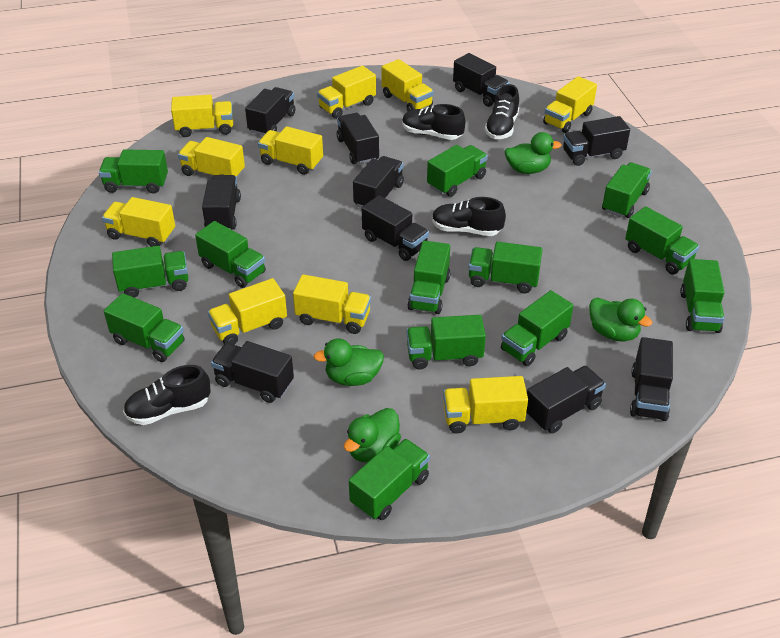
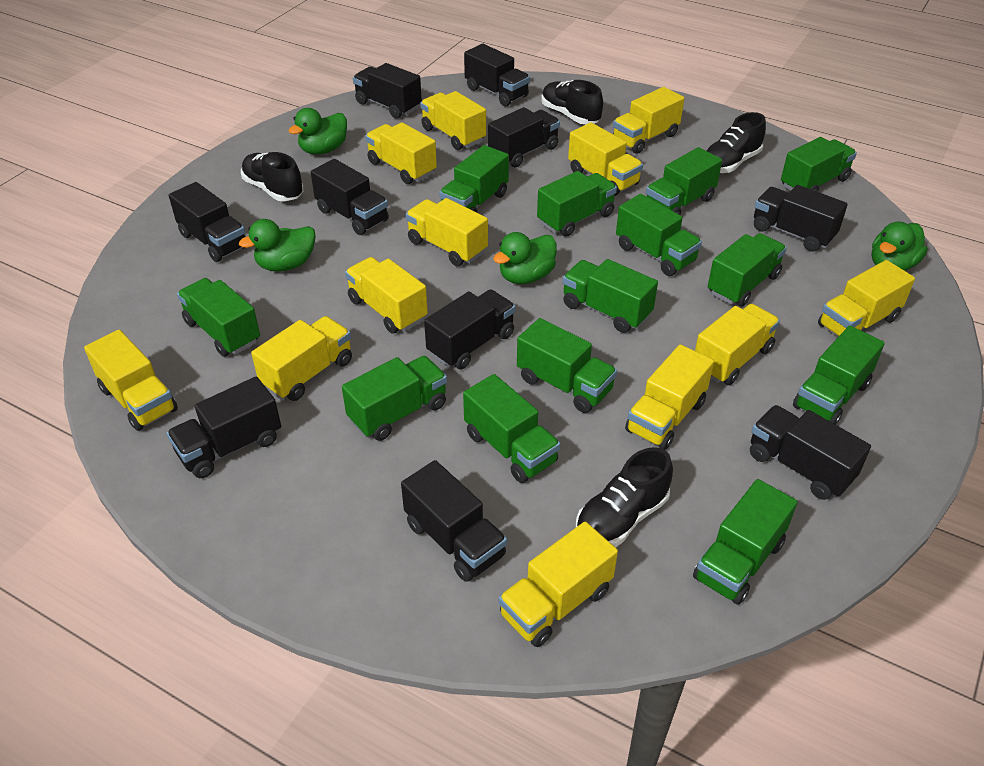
yellow truck: [102,197,175,247] [171,95,233,137] [178,137,245,179] [208,278,287,345] [258,126,323,175] [293,274,371,334] [317,66,376,119] [381,59,434,111] [443,376,528,434] [543,76,597,133] = 10 -> [84,330,178,431] [251,316,352,401] [345,257,428,334] [365,123,437,184] [406,198,488,266] [420,91,486,150] [499,522,618,647] [568,122,643,196] [613,87,684,154] [625,344,714,450] [695,304,780,385] [818,260,915,337] = 12

